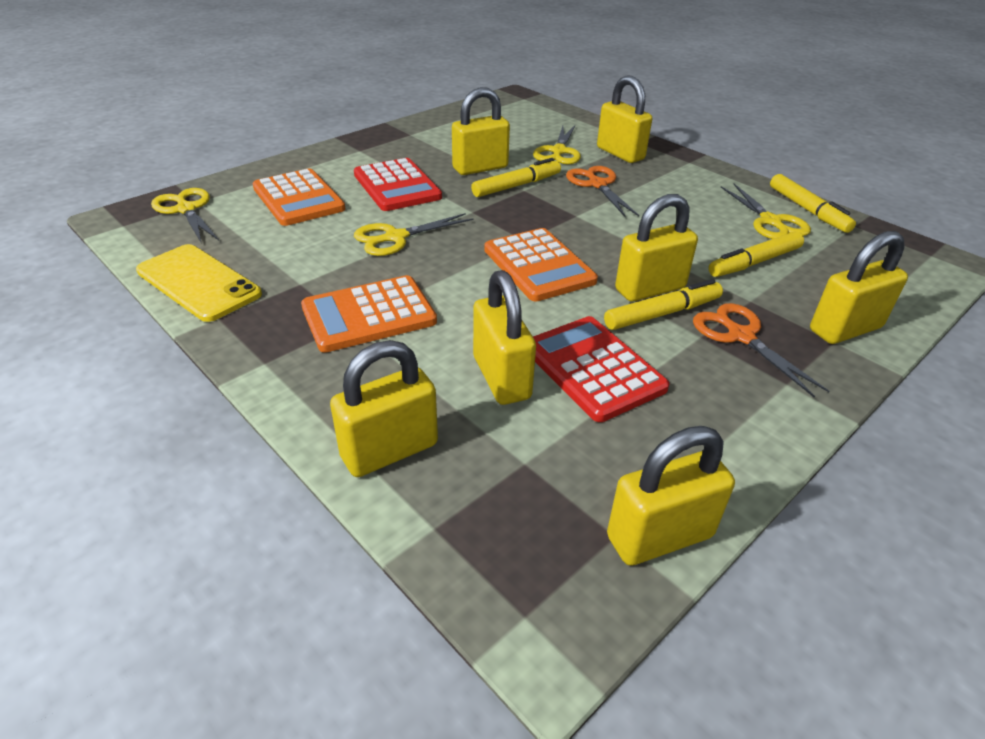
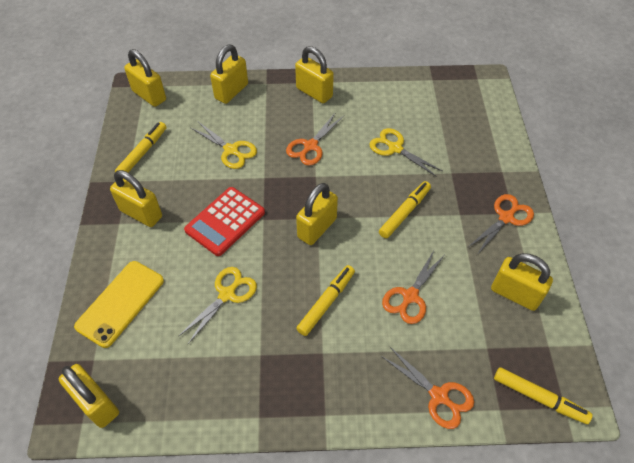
orange calculator: [253,168,345,226] [301,275,437,352] [484,228,598,301] = 3 -> none = 0
orange scissors: [566,166,639,217] [693,303,830,398] = 2 -> [286,112,344,166] [381,346,474,429] [382,251,444,324] [467,194,534,255] = 4
red calculator: [354,158,442,211] [533,316,670,422] = 2 -> [184,187,265,256] = 1
yellow scissors: [151,188,219,244] [354,213,473,256] [533,125,581,164] [721,184,811,239] = 4 -> [178,267,257,344] [191,122,257,169] [369,128,442,177] = 3

